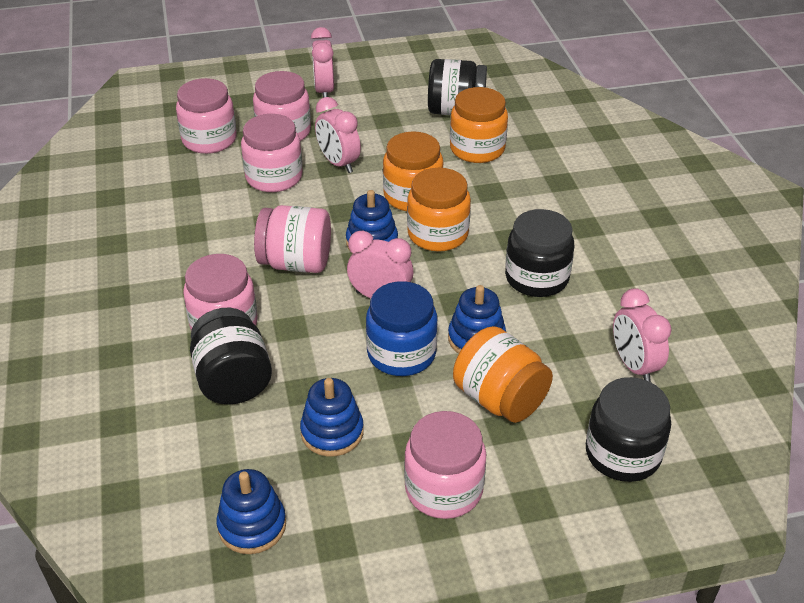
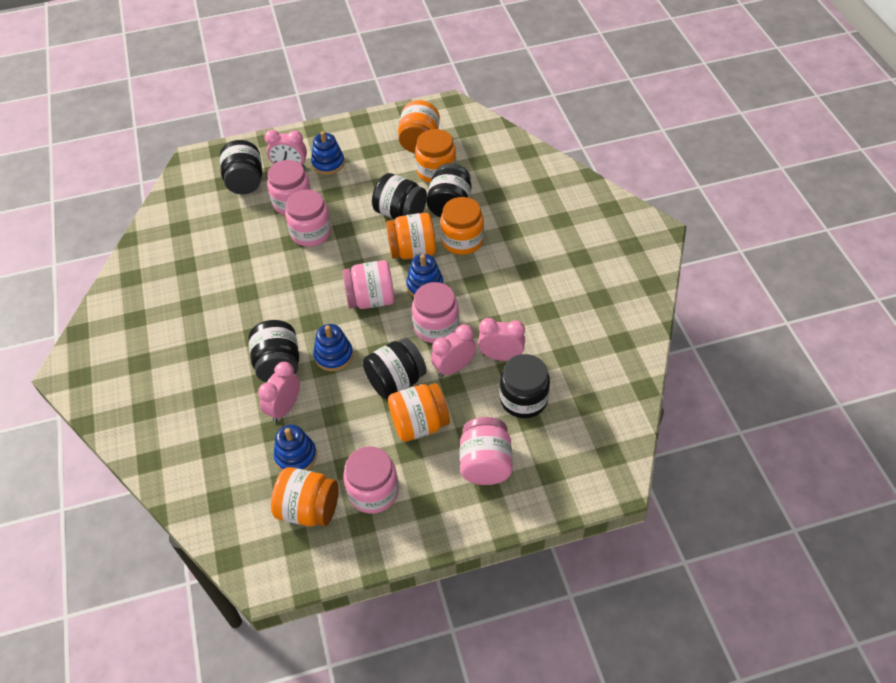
black jar: [190,308,272,404] [428,59,487,115] [505,209,574,297] [586,377,671,482] = 4 -> [220,140,262,194] [248,320,299,382] [363,338,427,399] [372,173,427,220] [427,163,472,218] [500,354,550,418] = 6
blue jar: [366,281,438,376] = 1 -> none = 0
orange jar: [383,131,443,211] [407,168,471,252] [450,87,508,163] [453,326,553,423] = 4 -> [271,467,339,526] [386,213,436,260] [388,383,450,442] [398,100,440,153] [415,129,456,183] [440,197,484,255] = 6

